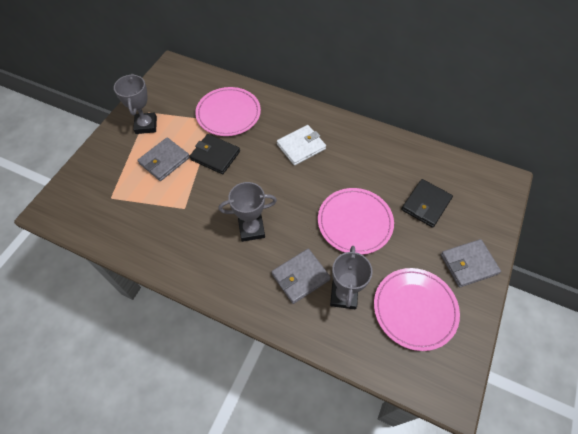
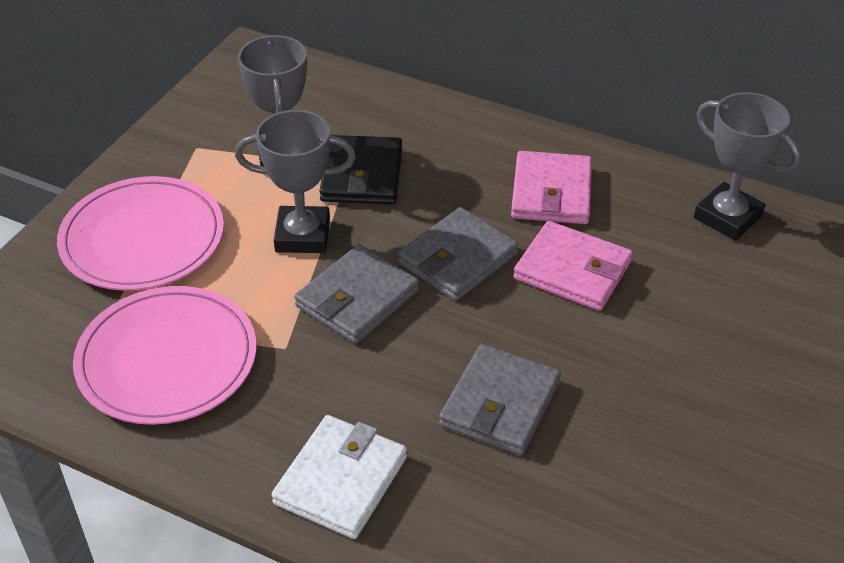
black wallet: [189,134,240,174] [401,179,453,228] = 2 -> [319,135,402,204] = 1
pink plate: [195,87,261,136] [318,188,394,255] [374,268,460,351] = 3 -> [57,176,224,291] [73,286,256,425] = 2
pink wallet: none = 0 -> [511,151,592,224] [514,221,633,311] = 2

